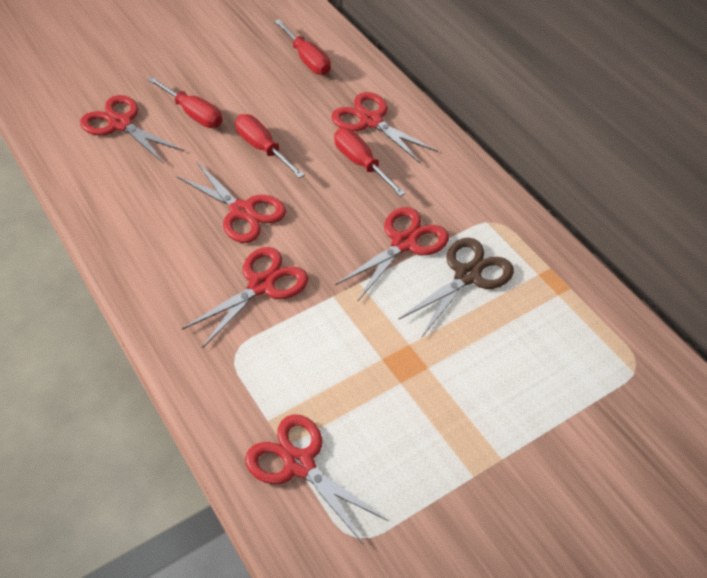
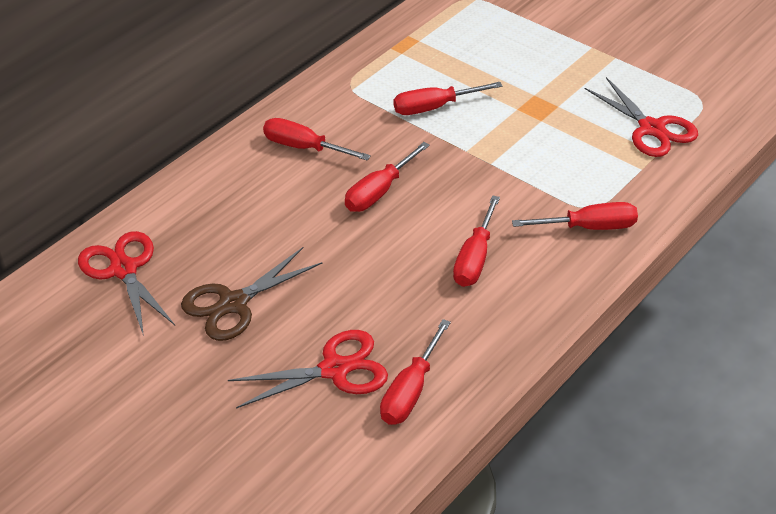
red scissors: [80,95,184,163] [176,161,286,243] [182,247,308,348] [245,414,389,545] [331,92,438,164] [335,207,449,302] = 6 -> [78,231,175,336] [228,330,388,409] [585,77,698,157] = 3
red screwdriver: [148,77,223,128] [235,114,305,178] [274,19,331,75] [334,128,406,197] = 4 -> [263,118,371,161] [345,142,430,212] [380,319,451,425] [393,82,503,115] [453,195,500,287] [512,202,638,230] = 6

